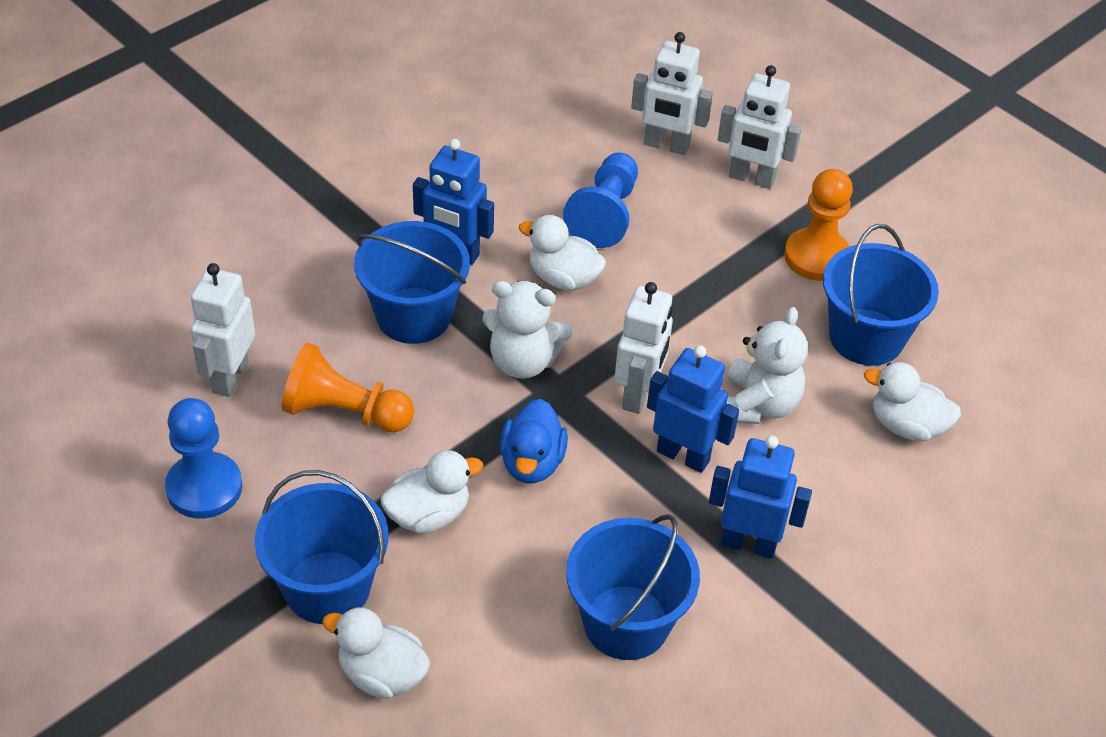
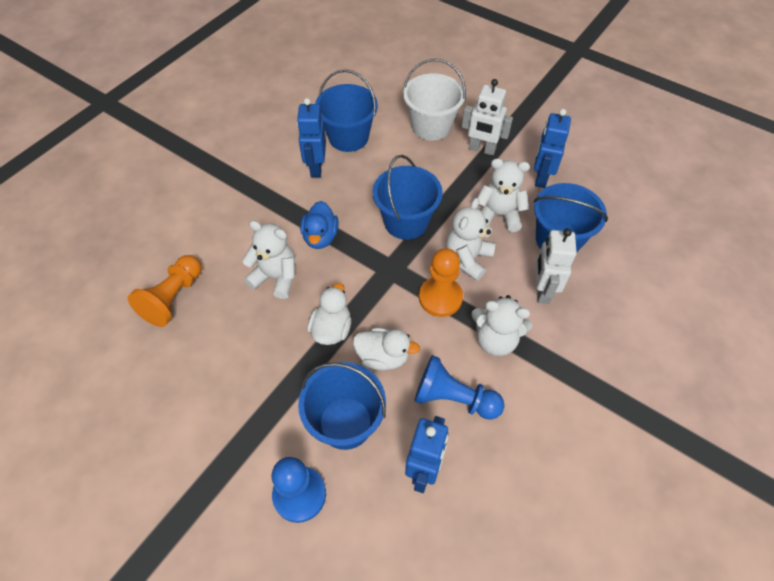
white bucket: none = 0 -> [403,59,466,141] = 1
white duck: [322,607,430,699] [380,450,483,533] [519,215,606,291] [864,362,961,441] = 4 -> [307,283,351,345] [353,328,420,370] = 2
white robot: [191,263,255,397] [615,282,673,414] [631,32,713,155] [718,65,802,189] = 4 -> [462,79,513,155] [536,228,577,304] = 2
white teddy bear: [482,281,572,379] [727,307,808,424] = 2 -> [242,220,295,299] [446,198,496,281] [471,295,533,356] [477,158,530,232] = 4

